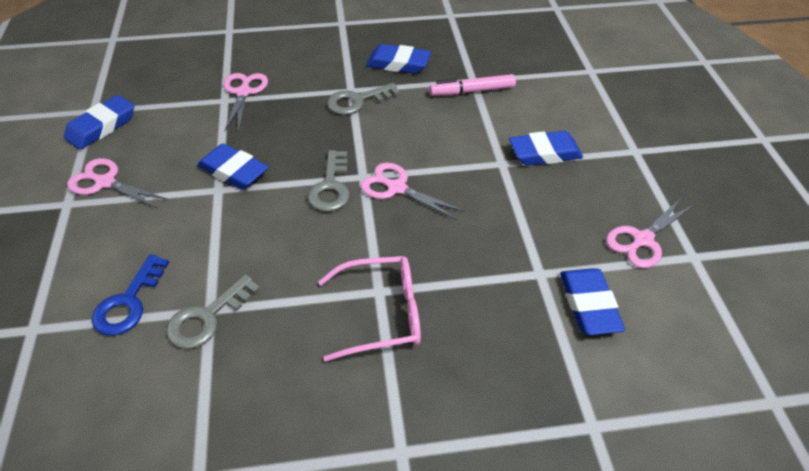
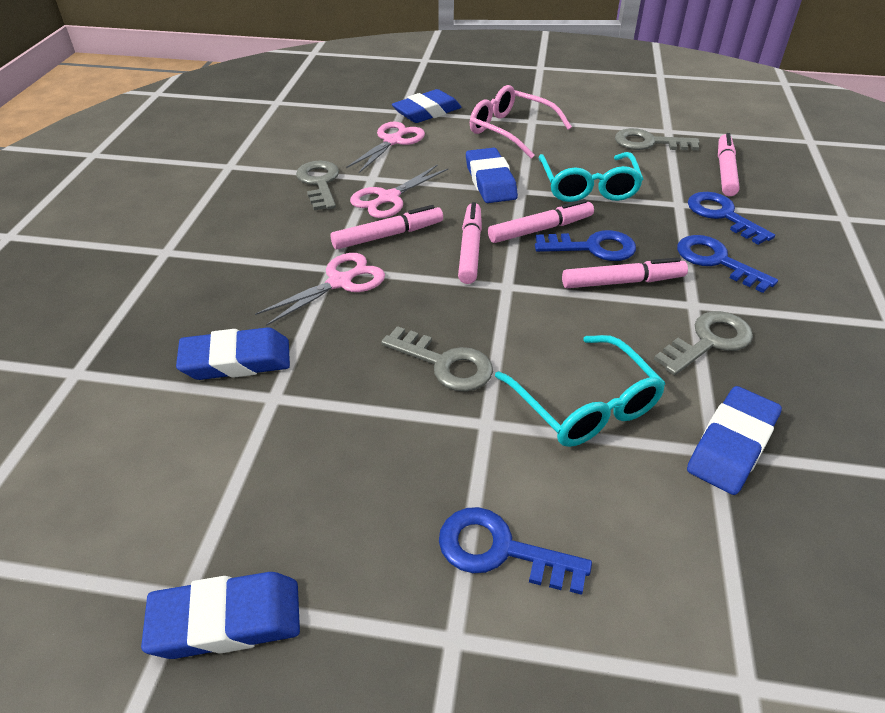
blue key: [92,254,169,336] = 1 -> [439,507,592,595] [535,230,636,261] [677,235,778,293] [688,192,775,245] = 4
grey key: [166,274,260,349] [308,150,350,212] [327,83,400,115] = 3 -> [296,160,339,211] [381,326,493,392] [615,128,700,151] [654,311,753,375] = 4
pink marker: [429,74,516,96] = 1 -> [331,205,443,249] [458,202,482,284] [488,199,594,243] [562,257,688,288] [718,133,740,196] = 5
pink scissors: [67,158,168,208] [224,73,268,133] [361,163,465,220] [606,198,694,268] = 4 -> [255,253,385,326] [346,121,425,173] [350,165,448,218] = 3
turquoise glasses: none = 0 -> [495,335,666,447] [539,152,644,202] = 2

